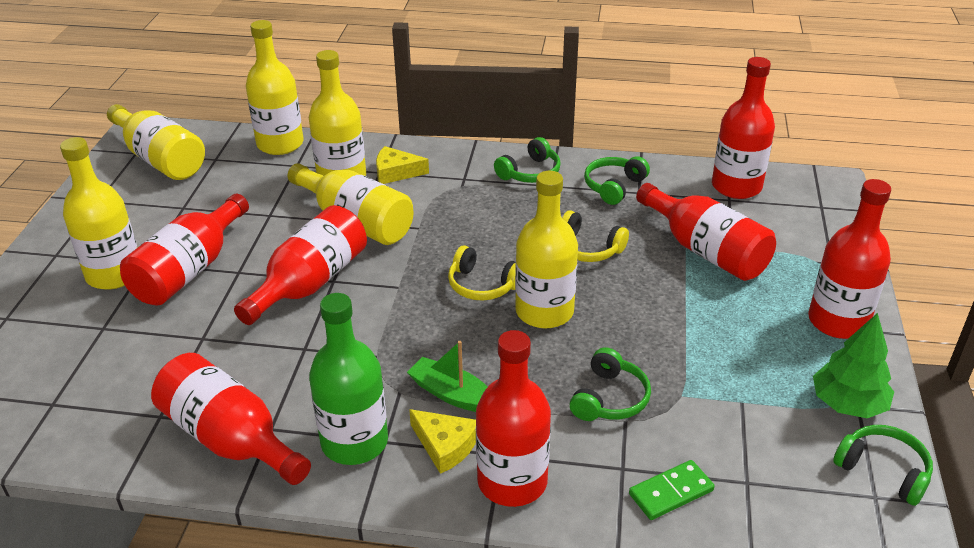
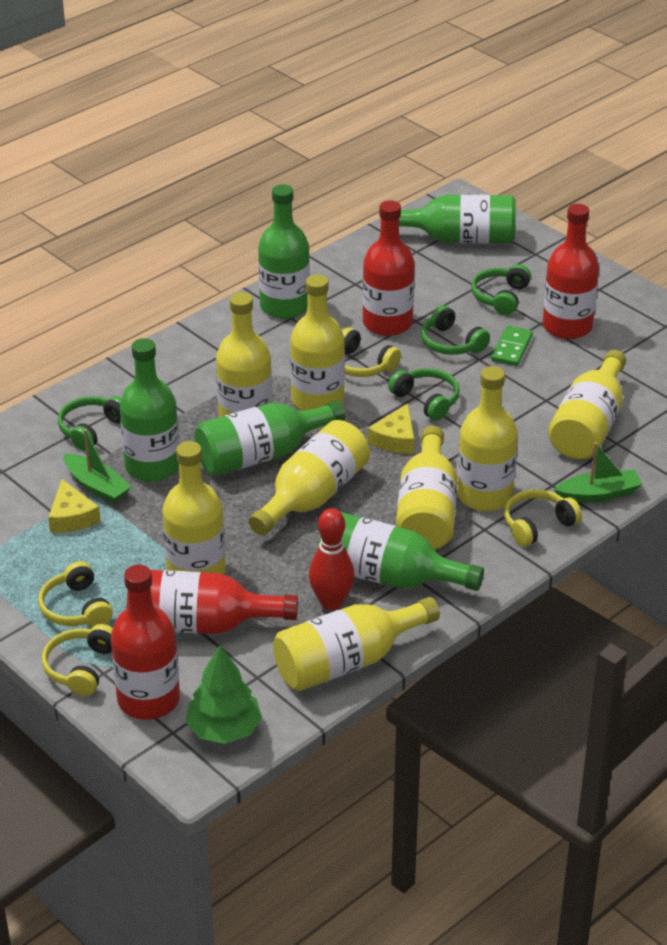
green boat: [407,341,488,412] = 1 -> [64,429,132,504] [554,442,642,503] = 2
green bottle: [309,293,388,465] = 1 -> [120,338,179,482] [195,401,345,476] [258,184,310,319] [318,512,484,591] [399,194,516,244] = 5
red bottle: [120,194,249,306] [151,353,311,485] [234,205,367,325] [476,330,551,507] [636,183,776,281] [712,57,775,199] [808,179,891,339] = 7 -> [111,565,180,720] [127,570,298,634] [363,200,415,336] [543,204,599,339] = 4
red bowling pin: none = 0 -> [309,508,355,610] = 1
yellow bottle: [60,137,137,290] [107,104,205,180] [246,20,304,155] [288,163,414,245] [309,50,366,176] [515,171,578,329] = 6 -> [162,441,226,575] [216,292,272,417] [248,420,370,535] [273,597,440,691] [290,274,345,411] [396,426,457,550] [457,366,518,511] [548,350,626,459] = 8
yellow headphones: [448,245,516,301] [562,210,629,262] = 2 -> [38,561,113,627] [42,624,113,696] [342,328,401,377] [504,489,582,547] = 4

